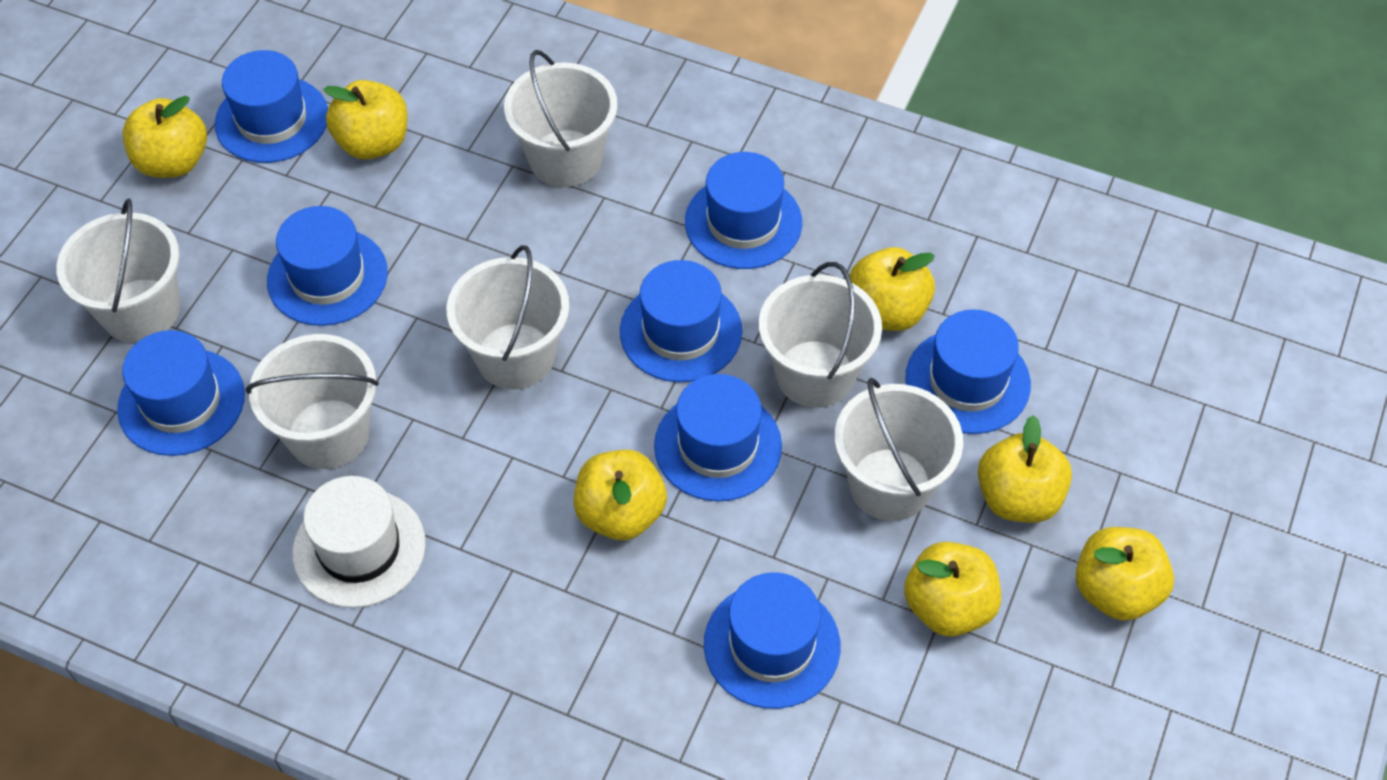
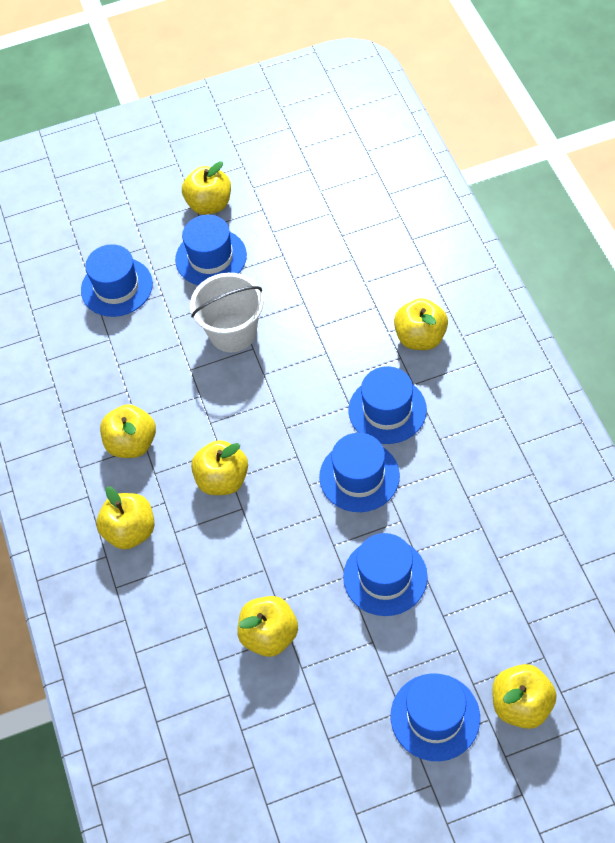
blue hat: [117,330,245,456] [215,50,328,163] [267,206,388,326] [620,260,742,382] [654,374,782,502] [685,152,802,269] [704,572,841,709] [905,309,1031,434] = 8 -> [81,244,153,317] [175,215,247,285] [319,433,400,512] [343,533,428,616] [349,366,427,444] [391,673,480,761] = 6
white bucket: [57,199,180,343] [246,334,379,469] [447,245,569,389] [504,50,617,187] [759,262,882,408] [834,378,963,521] = 6 -> [190,273,263,352] = 1
white hat: [292,476,426,608] = 1 -> none = 0

